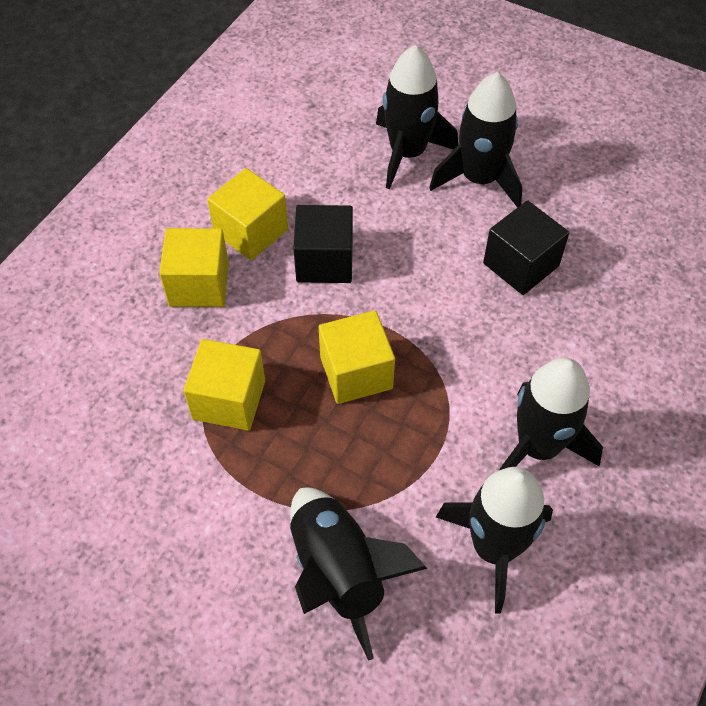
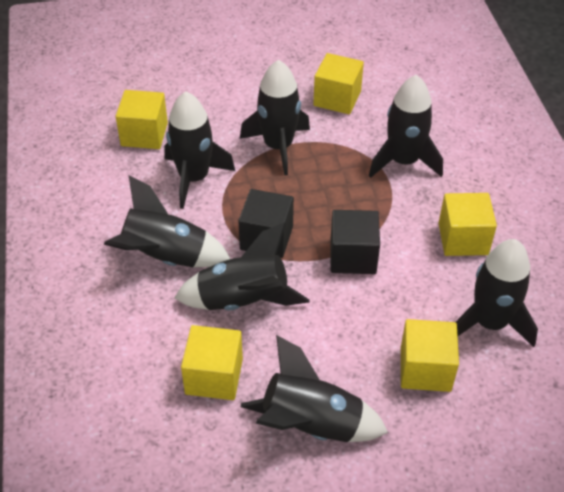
black rocket: [290,487,427,661] [376,45,458,189] [429,72,522,208] [436,467,553,614] [500,357,603,470] = 5 -> [104,176,230,267] [164,91,235,209] [175,222,309,310] [240,60,310,176] [241,335,388,442] [369,75,443,178] [456,239,538,347] = 7
yellow cube: [159,228,229,307] [183,339,265,431] [207,168,288,261] [319,310,395,404] = 4 -> [116,90,168,149] [181,325,243,400] [313,53,364,114] [401,319,459,392] [439,193,497,256] = 5

